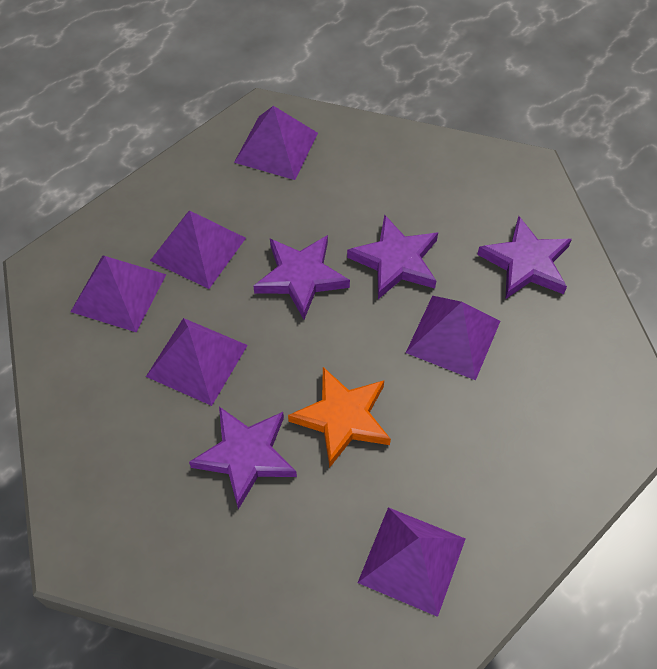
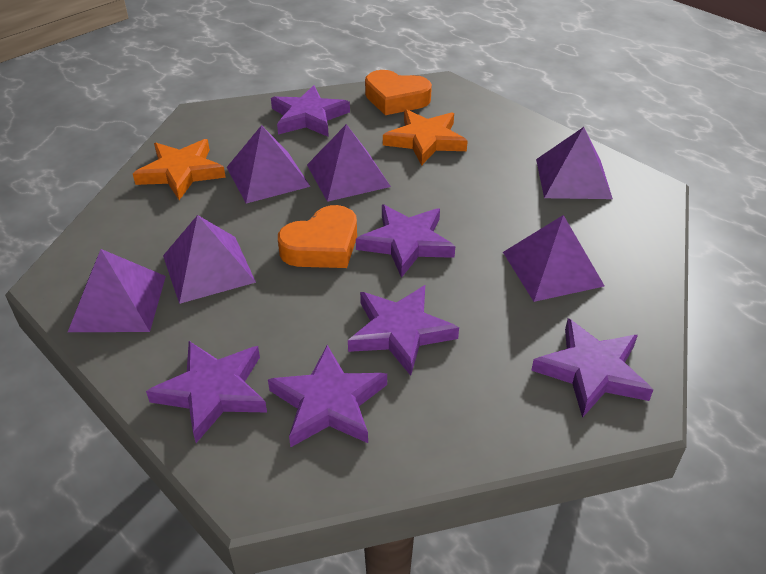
orange heart: none = 0 -> [278,205,357,268] [365,70,432,115] = 2
orange star: [288,367,391,467] = 1 -> [133,139,226,200] [383,109,468,166] = 2
purple star: [189,407,297,509] [253,235,350,319] [347,214,438,299] [477,216,572,299] = 4 -> [146,341,267,443] [268,345,387,447] [271,85,350,137] [348,285,459,376] [356,204,455,278] [531,318,653,418] = 6

